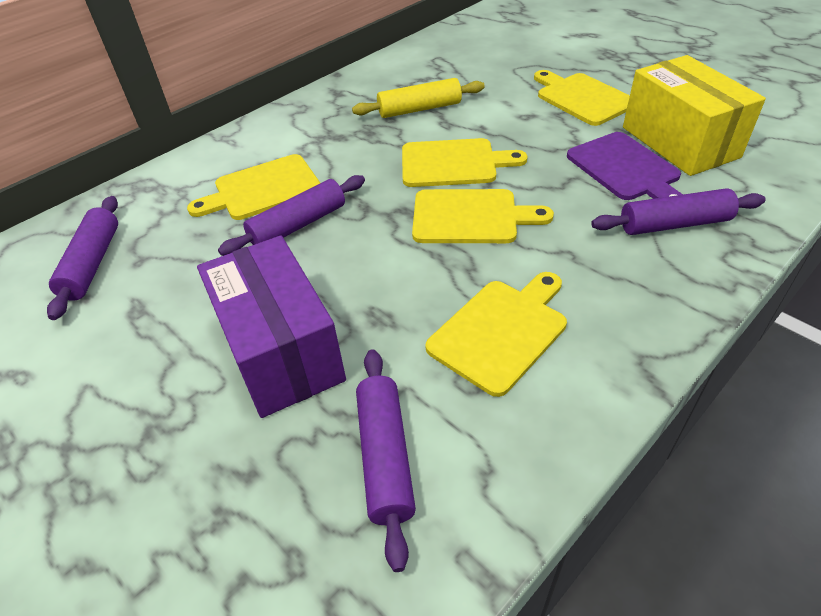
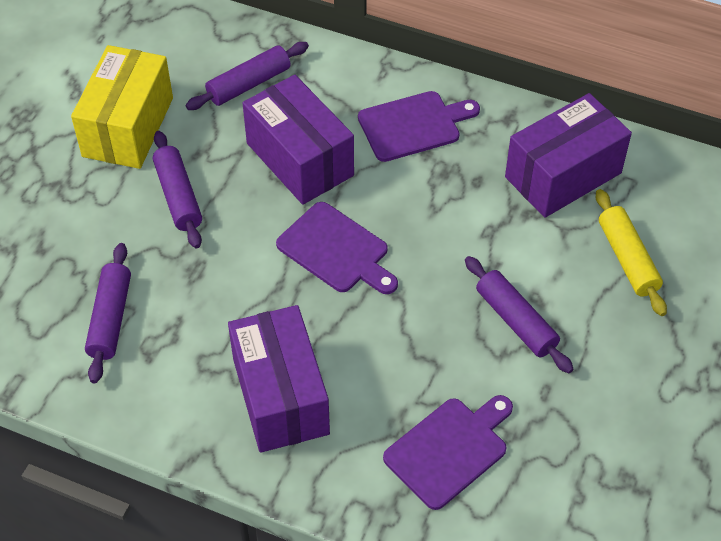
purple box: [197,236,346,418] = 1 -> [228,305,330,453] [243,75,354,205] [505,93,632,218] = 3
purple cutting board: [567,132,683,200] = 1 -> [276,202,398,294] [358,91,480,162] [383,395,513,510] = 3
yellow cutting board: [187,154,320,220] [402,138,528,187] [412,189,554,243] [425,272,567,397] [534,70,630,126] = 5 -> none = 0

